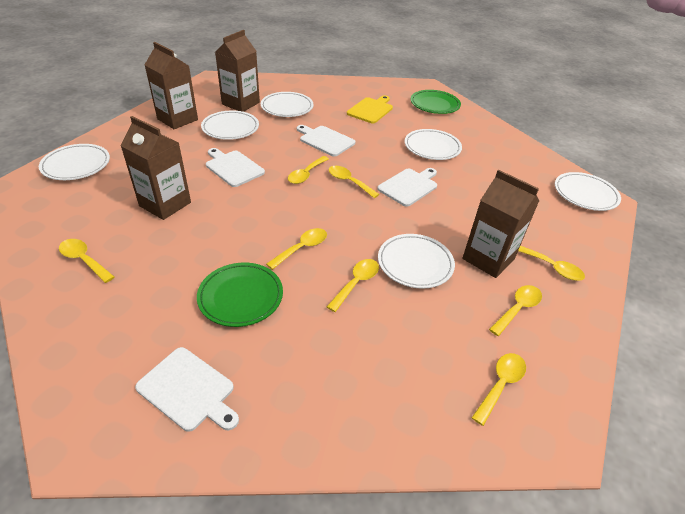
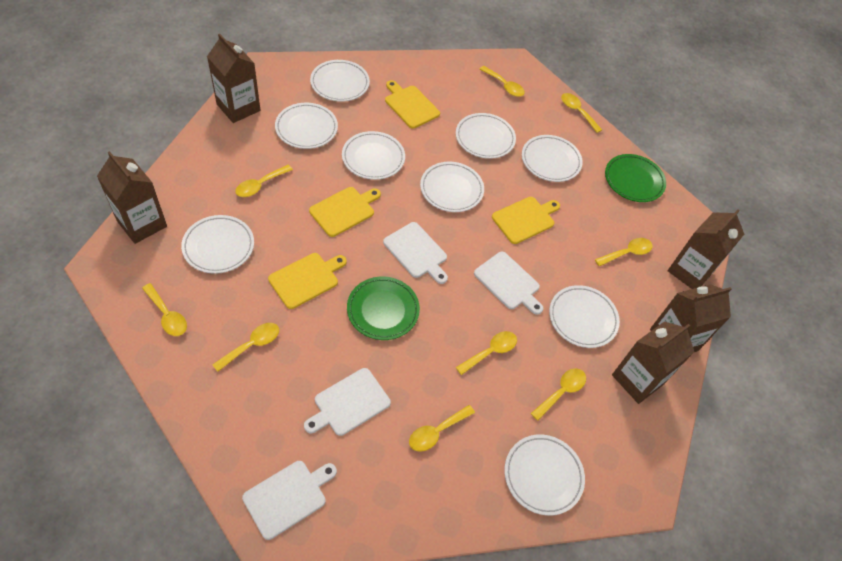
brown carton: [120,116,191,220] [145,42,198,129] [215,30,260,112] [462,170,539,278] = 4 -> [97,151,167,244] [207,34,260,123] [612,322,694,404] [650,284,731,352] [668,210,744,289] = 5
white plate: [39,144,110,180] [201,110,259,140] [261,92,313,117] [378,234,455,289] [405,129,462,160] [555,172,621,211] = 6 -> [181,215,254,274] [275,103,338,149] [310,60,370,102] [342,131,405,180] [420,162,484,212] [456,113,516,159] [504,434,585,516] [522,135,583,182] [549,285,620,348] = 9
yellow cutting board: [347,95,393,123] = 1 -> [268,253,347,309] [309,187,381,237] [385,80,440,128] [492,197,560,244] = 4
yellow spoon: [59,239,114,283] [266,228,327,270] [288,156,329,184] [327,259,379,312] [329,166,379,198] [472,353,526,426] [489,285,542,336] [518,246,585,281] = 8 -> [142,283,187,336] [212,323,279,372] [235,165,293,197] [409,405,475,452] [456,331,517,375] [480,66,525,97] [531,368,586,421] [561,93,602,133] [595,238,653,267] = 9

